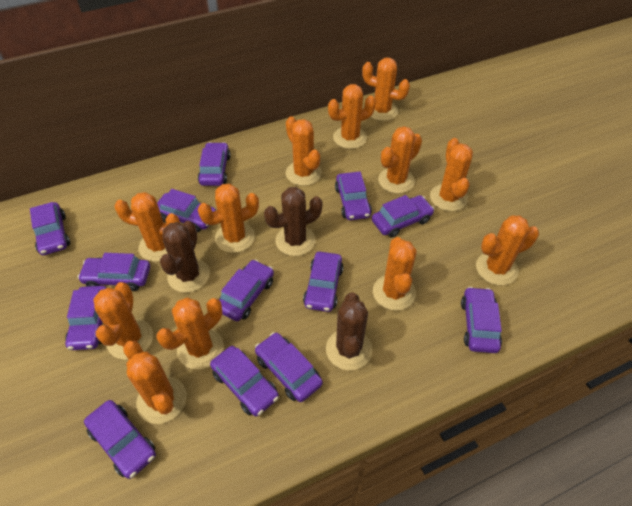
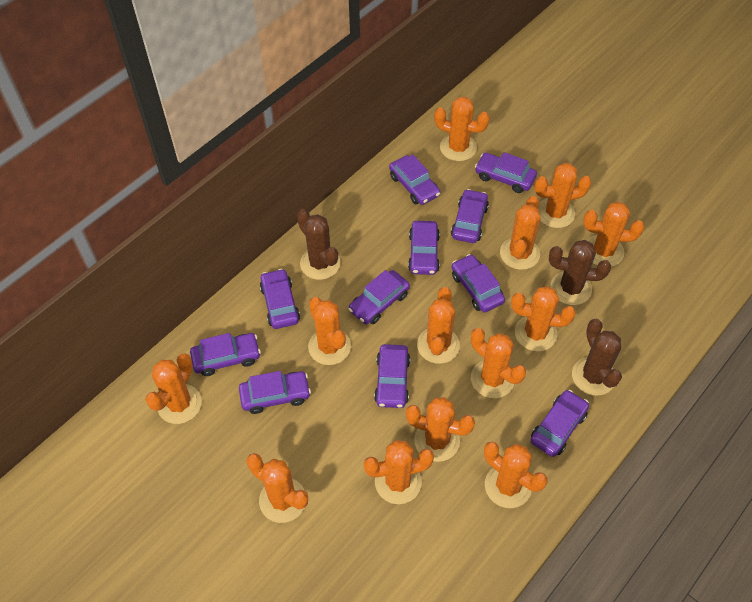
orange cactus: [93,282,153,360] [114,192,180,262] [123,341,187,424] [157,298,224,370] [198,184,259,253] [286,116,322,186] [328,84,376,149] [362,58,410,121] [373,237,417,311] [378,126,422,194] [430,138,473,211] [476,215,539,285] = 12 -> [145,353,202,424] [246,453,308,523] [308,297,351,365] [364,440,434,504] [406,397,475,462] [417,287,460,364] [434,97,490,161] [471,328,526,398] [484,442,547,508] [500,196,541,270] [511,286,576,351] [534,163,591,228] [583,202,644,267] = 13
purple car: [30,202,70,255] [65,286,107,350] [78,253,150,291] [84,400,156,479] [157,189,216,232] [198,142,231,186] [210,346,279,417] [219,259,274,321] [255,332,323,402] [303,252,343,312] [335,172,372,220] [372,195,434,237] [461,287,502,353] = 13 -> [190,333,261,376] [239,371,311,414] [260,269,300,329] [348,270,410,324] [374,344,410,408] [389,155,440,205] [408,221,440,275] [451,189,489,243] [451,254,505,312] [475,152,537,193] [530,390,589,457] = 11

